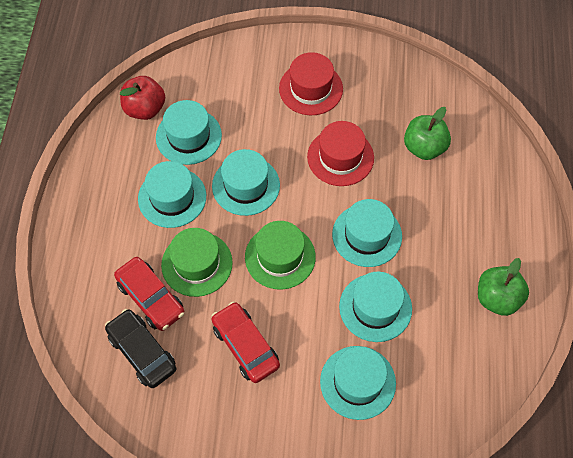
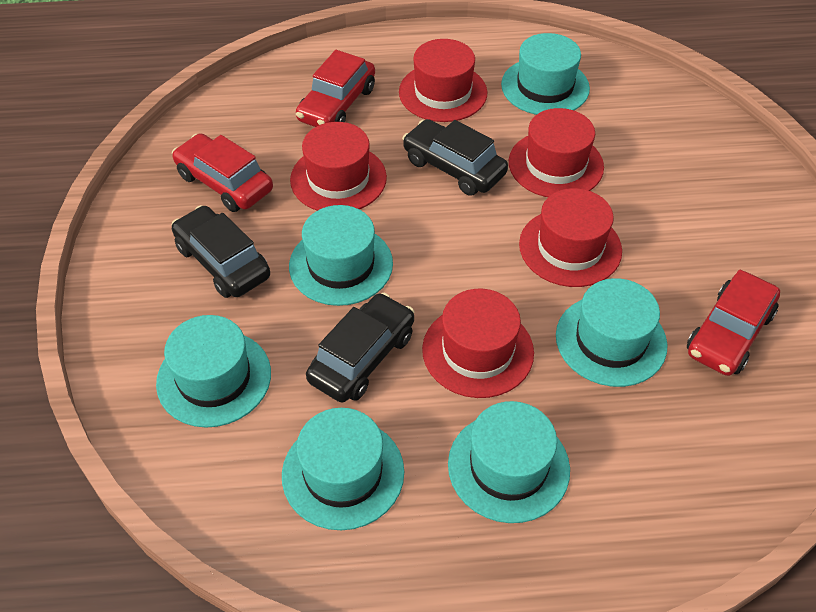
black car: [105,309,177,388] = 1 -> [172,205,270,298] [306,293,415,403] [402,119,508,196] = 3
green apple: [404,107,451,160] [478,258,529,316] = 2 -> none = 0
green hat: [161,228,233,297] [245,221,316,289] = 2 -> none = 0
red apple: [120,76,165,120] = 1 -> none = 0
red car: [114,257,185,331] [211,302,280,383] = 2 -> [172,133,273,212] [296,50,375,127] [687,270,780,376] = 3
red hat: [279,52,343,115] [307,121,374,186] = 2 -> [290,122,387,211] [399,39,487,122] [422,289,534,398] [509,108,604,197] [519,188,622,287] = 5

